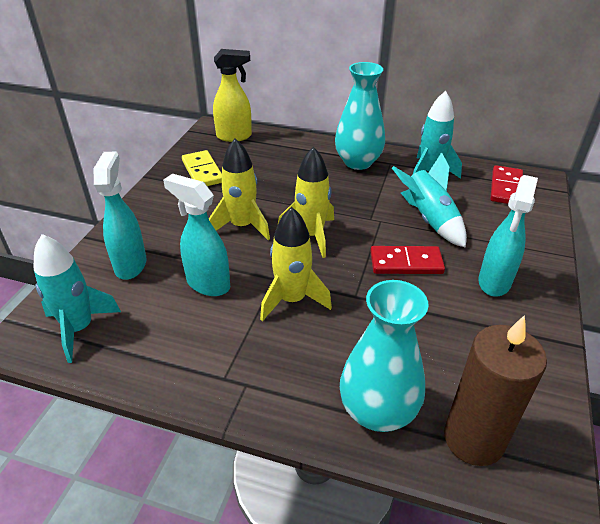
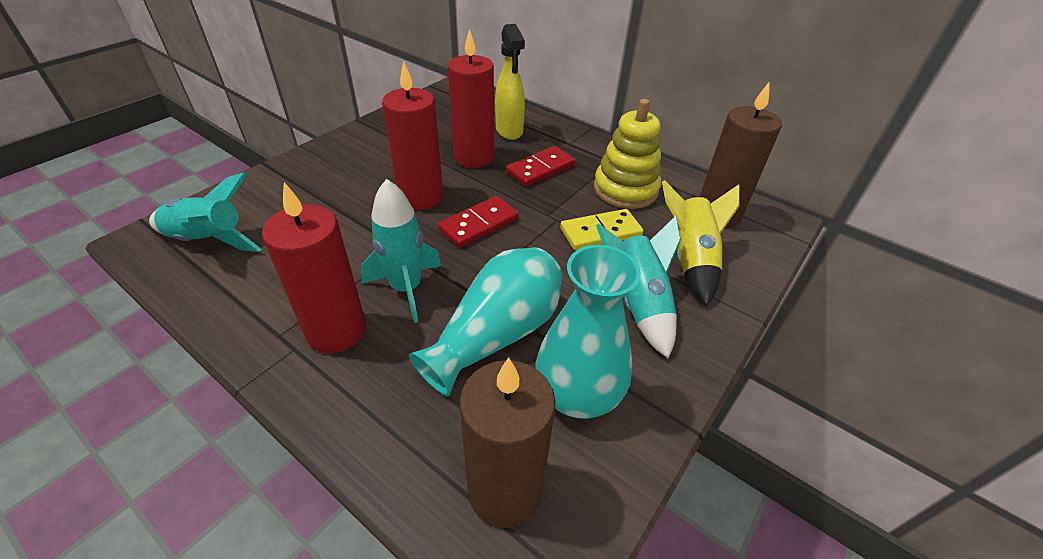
brown candle: [444,315,547,466] = 1 -> [459,357,555,528] [700,81,782,228] = 2
red candle: none = 0 -> [262,182,366,353] [382,61,443,210] [448,29,494,168] = 3
turquoise spray bottle: [94,152,146,280] [163,174,230,296] [479,175,538,297] = 3 -> none = 0
yellow rocket: [209,138,270,240] [260,207,332,321] [278,147,334,258] = 3 -> [662,180,740,307] = 1
yellow stacking toy: none = 0 -> [594,99,661,209] = 1

